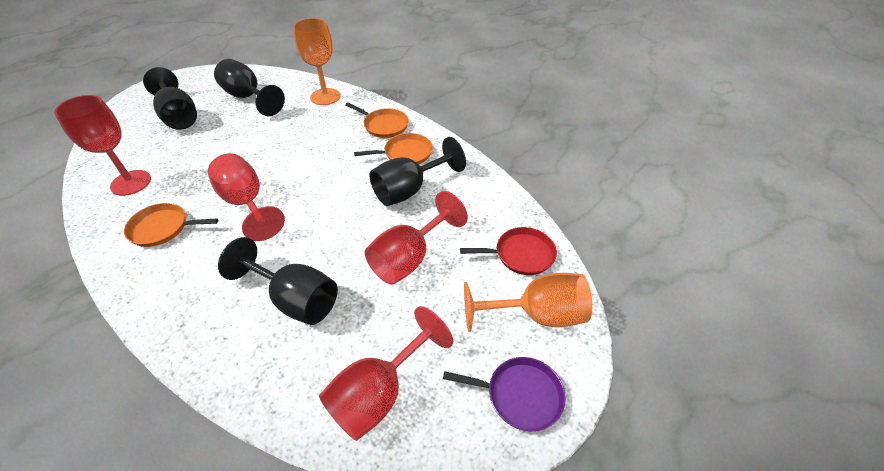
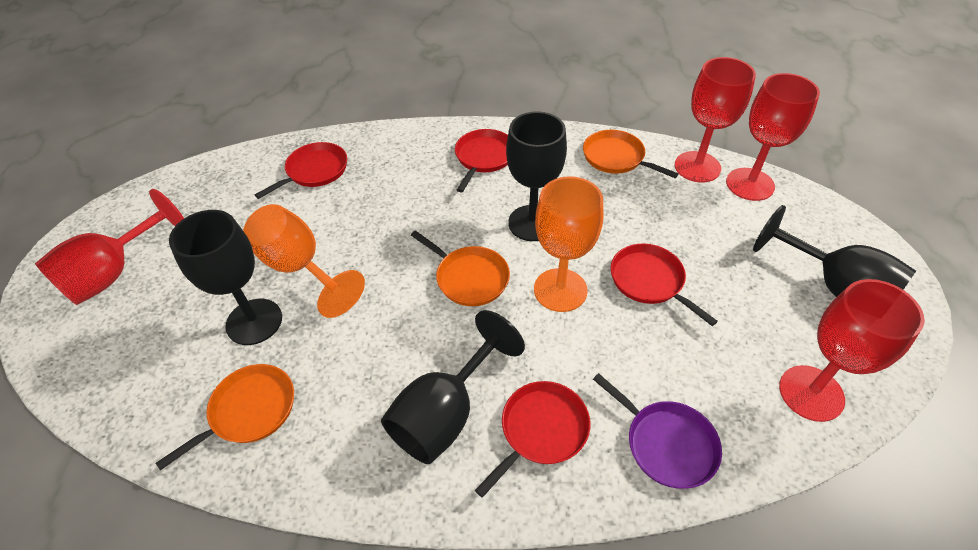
red pan: [460,227,557,275] = 1 -> [255,142,347,199] [455,129,508,192] [475,381,590,498] [611,244,718,326] = 4

